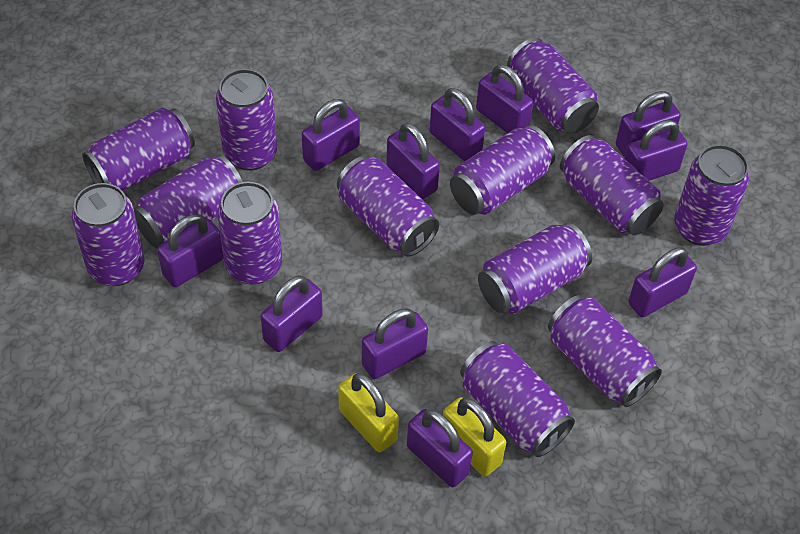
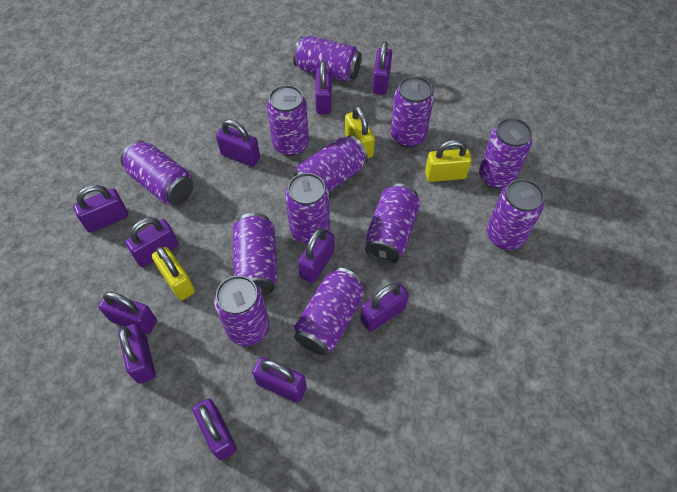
purple can: [72,183,145,286] [82,108,195,191] [134,155,243,248] [216,69,277,170] [217,182,282,284] [337,156,439,257] [450,125,555,215] [460,341,575,457] [478,223,592,314] [507,38,599,134] [548,295,662,407] [560,135,664,235] [674,144,749,246] = 13 -> [121,141,194,205] [214,275,269,346] [233,213,278,296] [267,85,309,156] [285,173,330,244] [293,36,362,82] [293,135,368,192] [294,267,366,355] [365,183,420,263] [391,76,434,147] [479,118,532,189] [487,179,544,250] = 12
yellow padlock: [338,373,399,452] [443,397,506,477] = 2 -> [152,247,195,300] [345,106,375,158] [425,140,472,182] = 3

